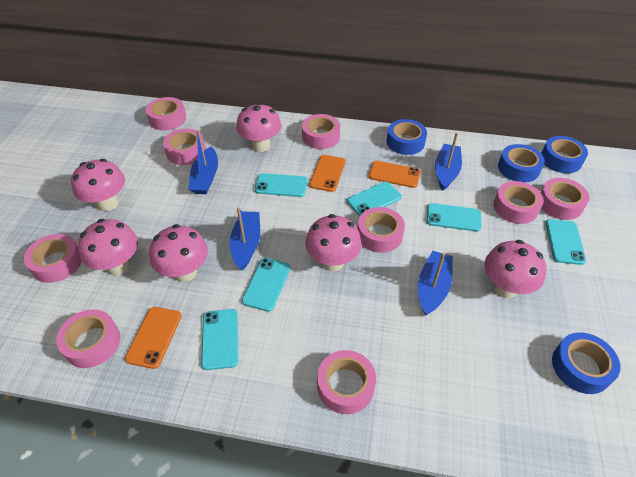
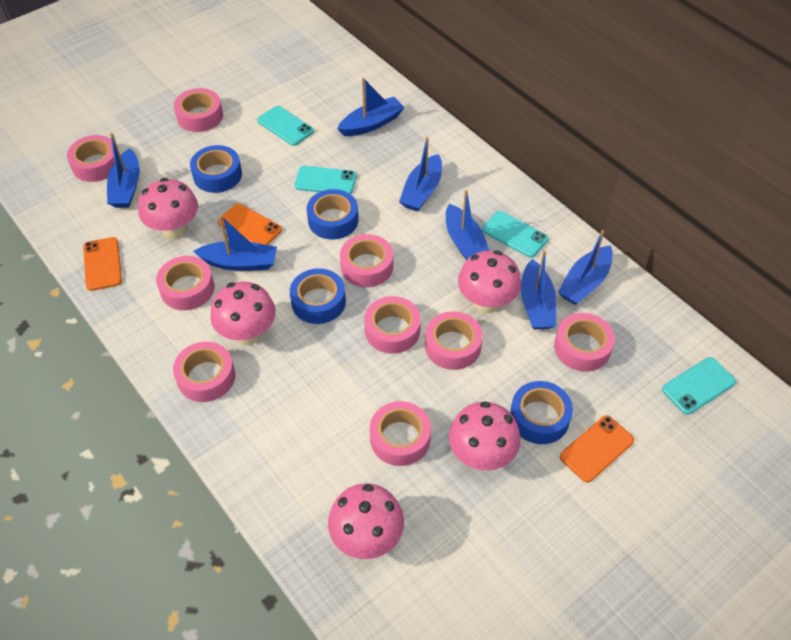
blue boat: [188,130,218,194] [230,208,260,270] [418,251,453,316] [435,133,462,191] = 4 -> [107,133,140,208] [194,215,277,271] [337,77,405,136] [399,137,442,212] [446,190,490,260] [521,250,556,329] [558,230,613,305] = 7
pink mushroom: [71,159,125,211] [78,219,138,275] [149,224,208,282] [236,103,282,152] [305,214,362,271] [484,240,546,298] = 6 -> [138,178,198,240] [210,281,276,345] [328,483,404,559] [449,401,520,470] [458,250,521,314] = 5
turquoise phone: [201,309,238,370] [242,258,291,312] [255,173,307,197] [347,182,402,216] [426,203,482,232] [546,219,586,265] = 6 -> [257,106,314,146] [294,166,356,194] [482,211,548,258] [662,357,736,415] = 4

